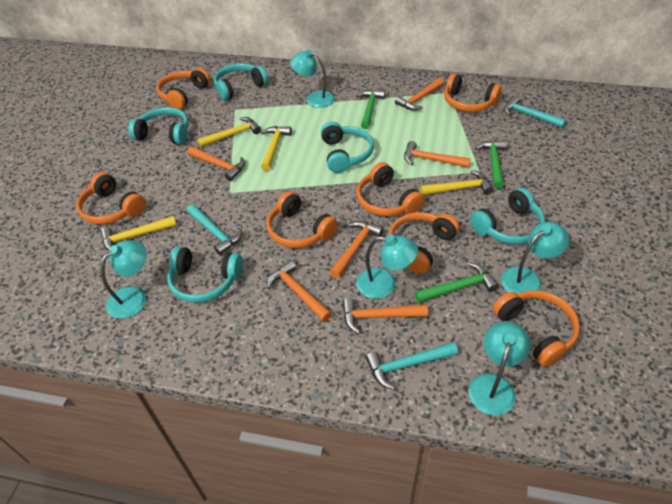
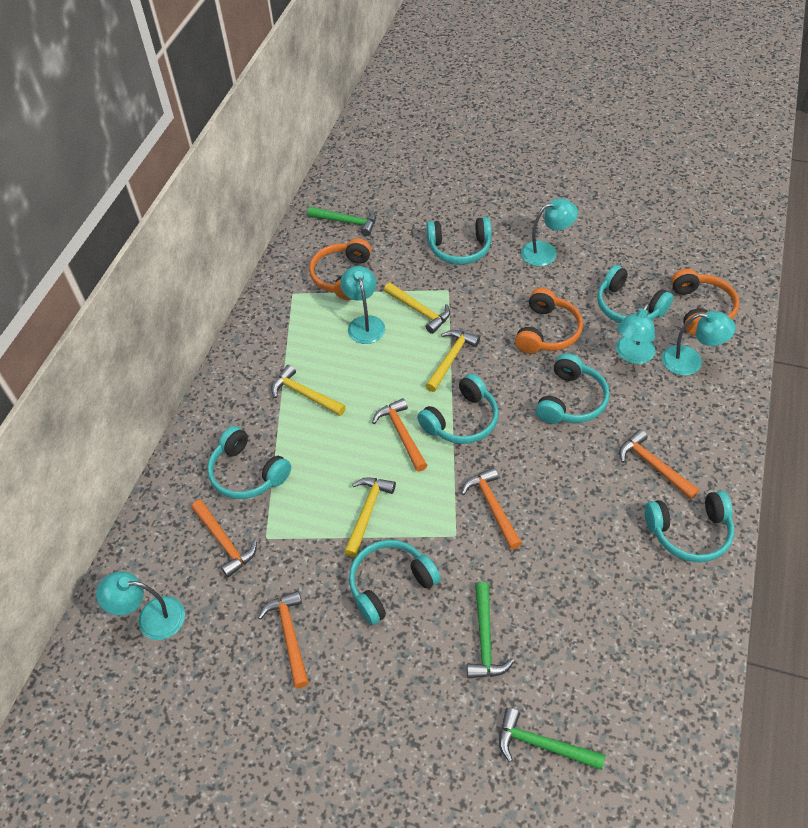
orange hammer: [187,146,245,181] [267,260,332,322] [330,221,384,278] [343,298,428,334] [395,78,444,110] [404,141,471,168] = 6 -> [191,500,257,578] [258,591,309,688] [372,398,427,472] [461,467,522,550] [619,429,699,499] = 5
orange headphones: [76,172,146,224] [157,68,211,109] [266,191,338,248] [356,162,424,216] [388,212,460,274] [444,73,502,112] [493,290,580,367] = 7 -> [309,238,371,300] [515,288,583,354] [671,269,739,335] = 3
turquoise hammer: [187,205,242,255] [366,342,458,390] [504,95,566,128] = 3 -> none = 0
turquoise headphones: [128,107,189,144] [167,246,243,303] [214,63,268,100] [321,122,374,173] [470,188,545,244] = 5 -> [207,426,291,499] [349,540,441,625] [417,374,499,444] [426,217,492,265] [536,353,610,424] [597,265,673,323] [644,491,734,562] = 7

